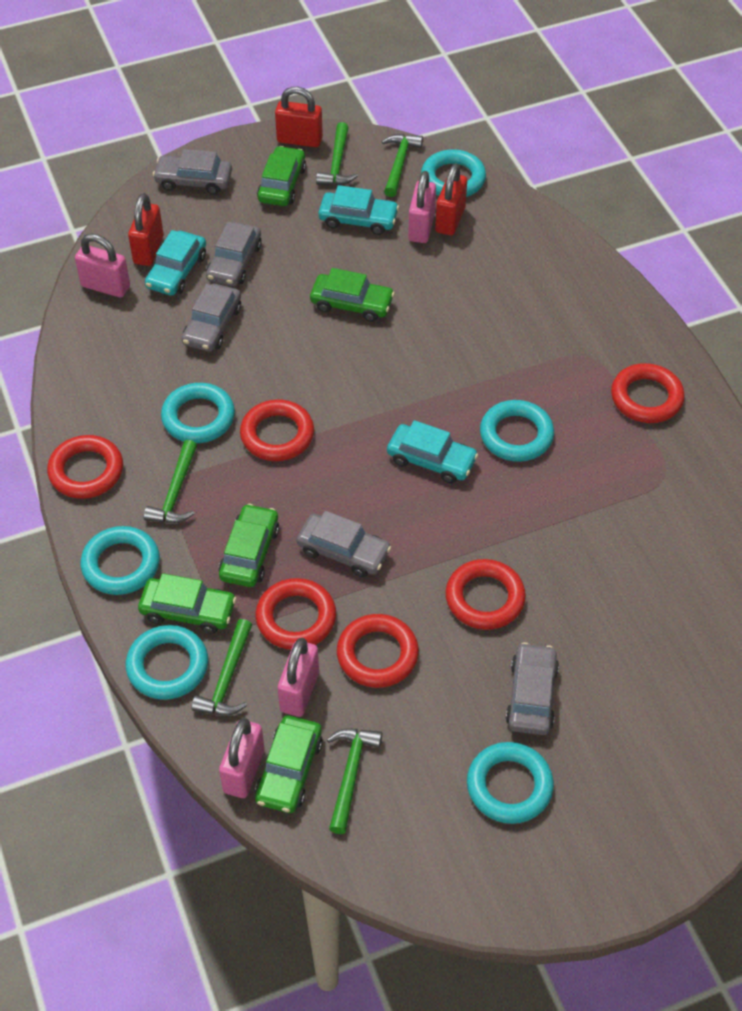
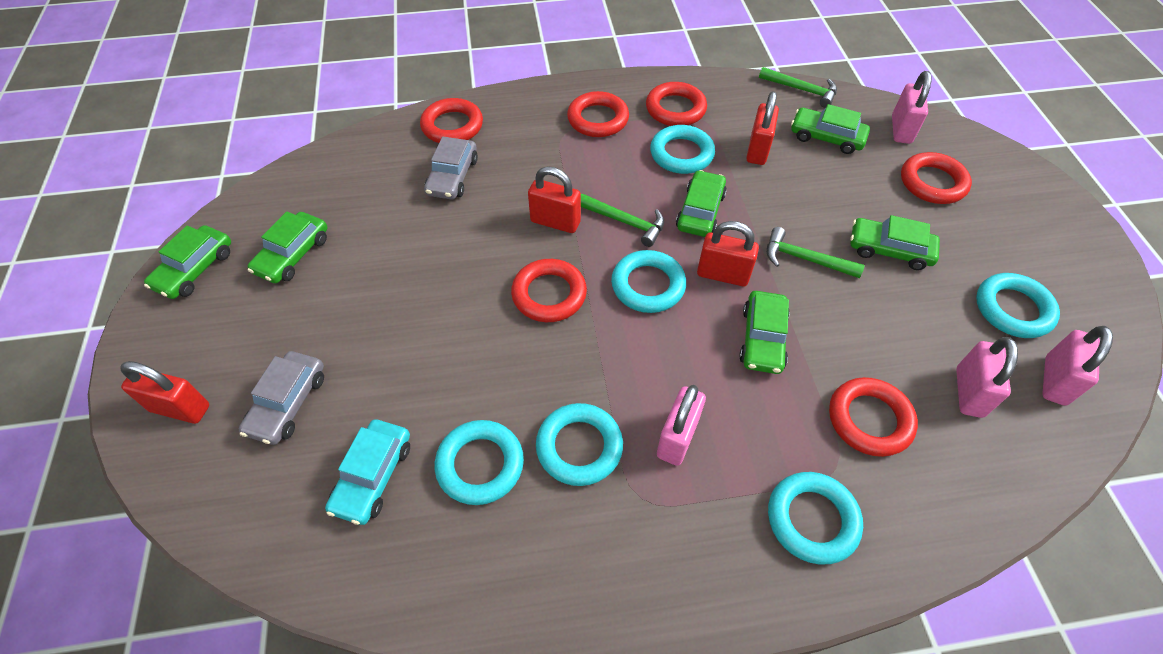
green car: [138,573,236,634] [219,504,279,587] [255,716,323,813] [257,146,306,206] [310,268,395,322] = 5 -> [144,225,231,299] [247,211,328,283] [676,170,727,237] [739,291,790,374] [791,104,870,154] [850,215,940,270] = 6
green hammer: [144,440,197,523] [191,619,252,716] [316,122,358,185] [327,729,382,834] [382,134,423,197] = 5 -> [581,194,664,247] [759,67,837,108] [767,227,865,278] = 3
grey car: [153,149,232,195] [182,283,241,352] [206,222,262,286] [296,510,391,577] [505,642,559,735] = 5 -> [239,351,324,445] [424,137,478,200] = 2
red padlock: [128,193,163,266] [275,87,323,147] [435,163,467,235] = 3 -> [121,361,209,424] [528,167,581,233] [697,221,759,286] [746,91,779,165] = 4
turquoise car: [145,230,206,296] [318,185,399,235] [387,420,478,484] = 3 -> [325,419,410,525] = 1

